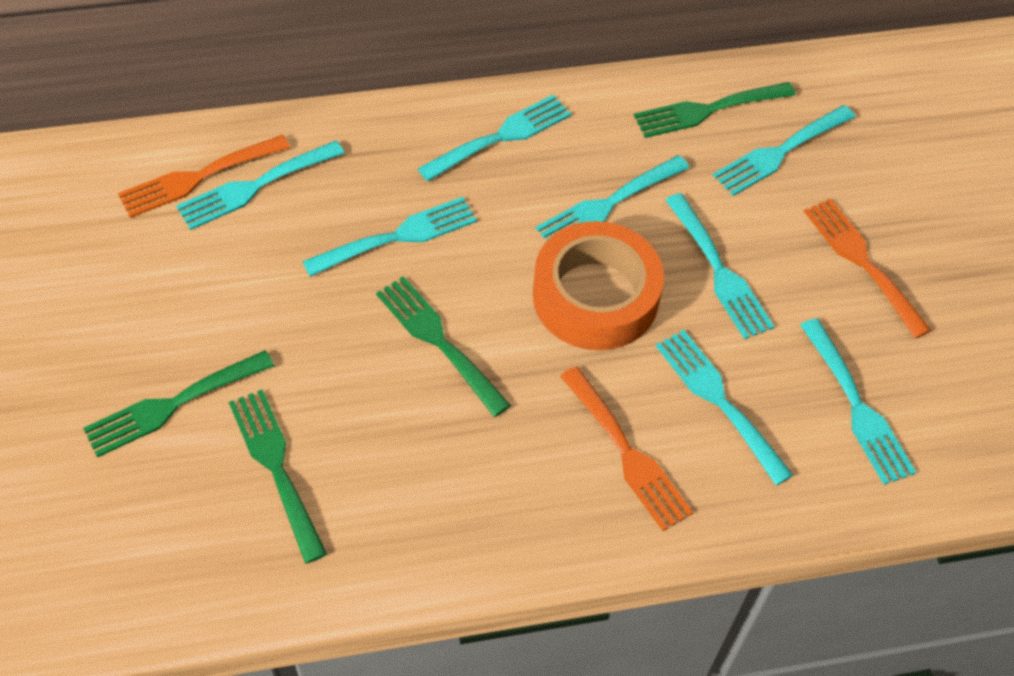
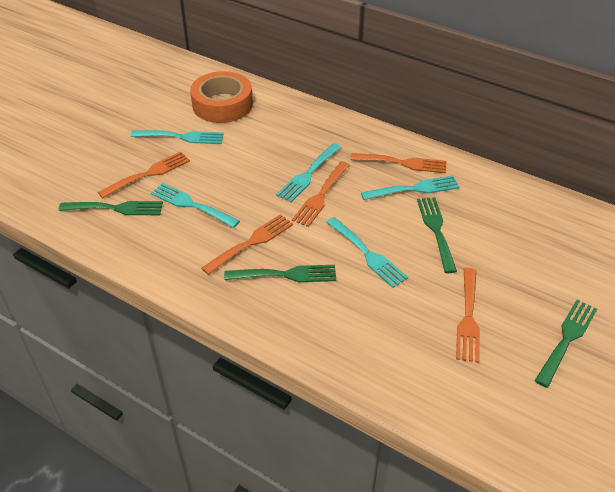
orange fork: [118,135,290,218] [560,366,693,531] [804,198,931,339] = 3 -> [98,152,190,198] [201,214,293,275] [292,161,350,227] [350,153,446,173] [456,268,480,363] = 5
turquoise fork: [176,141,345,230] [302,197,477,277] [418,94,571,181] [536,155,690,241] [656,330,793,485] [666,193,775,339] [713,105,855,196] [800,318,916,485] = 8 -> [131,130,224,144] [151,183,240,228] [276,143,341,202] [326,217,408,288] [361,175,460,200] = 5

